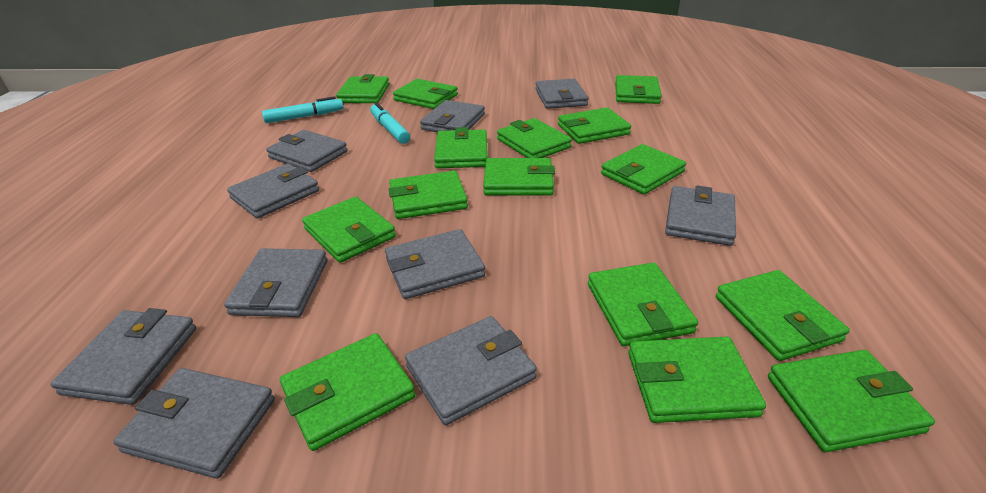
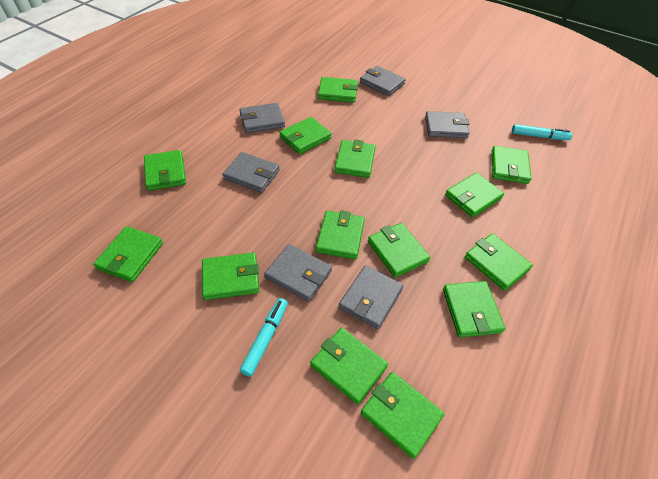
green wallet: [280,333,416,451] [302,197,396,263] [336,74,389,103] [388,171,468,219] [393,79,458,109] [434,127,488,168] [483,158,555,195] [497,118,572,158] [558,107,631,144] [588,263,698,346] [601,144,686,194] [615,75,662,104] [628,337,766,423] [716,270,850,361] [768,350,935,452] = 15 -> [93,226,163,282] [144,150,186,191] [202,253,259,300] [279,117,332,154] [310,328,388,404] [316,210,365,259] [318,77,358,103] [334,139,376,178] [361,372,444,459] [368,223,430,278] [443,281,505,338] [445,172,504,218] [465,233,533,291] [491,146,531,184] = 14
grey wallet: [50,308,196,405] [113,368,275,479] [224,248,328,317] [227,164,319,218] [266,130,348,172] [385,229,485,299] [405,316,537,425] [420,100,485,132] [535,79,589,109] [665,186,736,246] = 10 -> [223,152,280,193] [240,103,285,133] [264,244,332,302] [339,265,404,330] [360,66,406,96] [425,111,470,138] = 6

